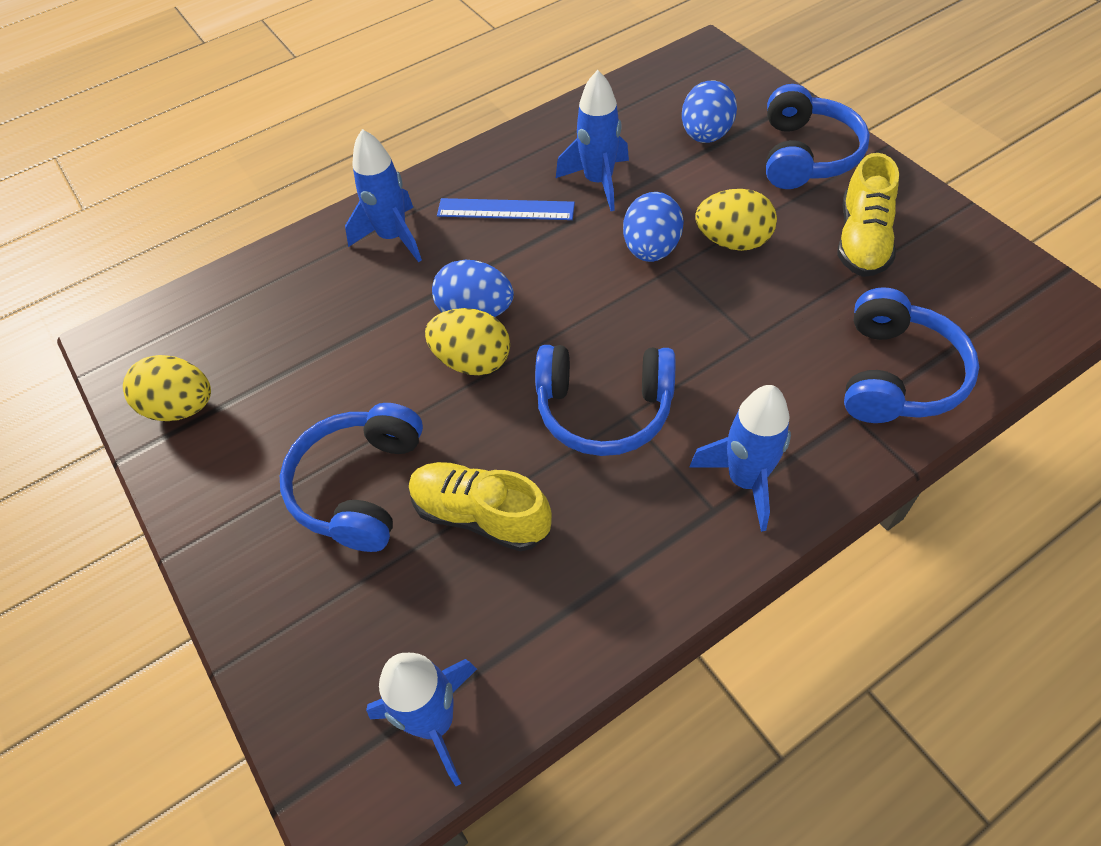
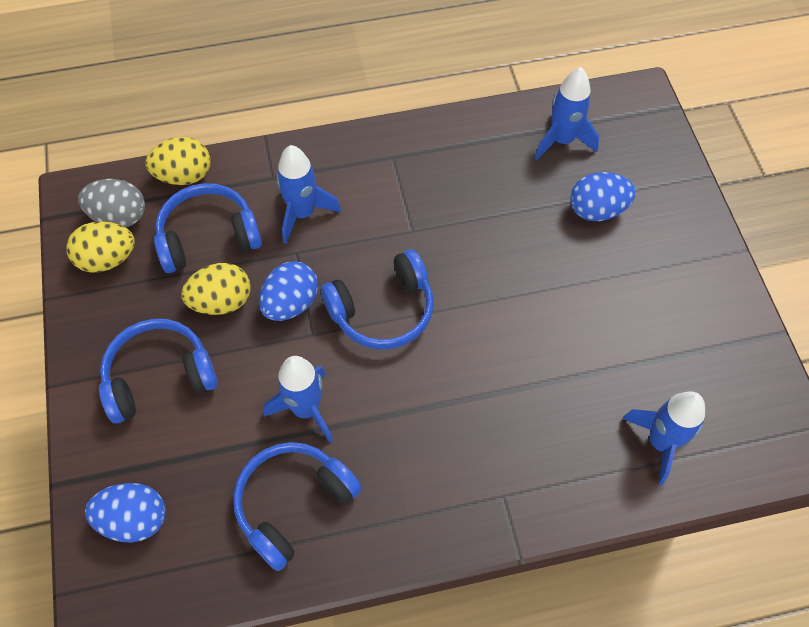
blue ruler: [437,198,575,220] = 1 -> none = 0
grey egg: none = 0 -> [78,179,145,227] = 1
yellow shoe: [409,462,552,552] [837,153,899,277] = 2 -> none = 0

